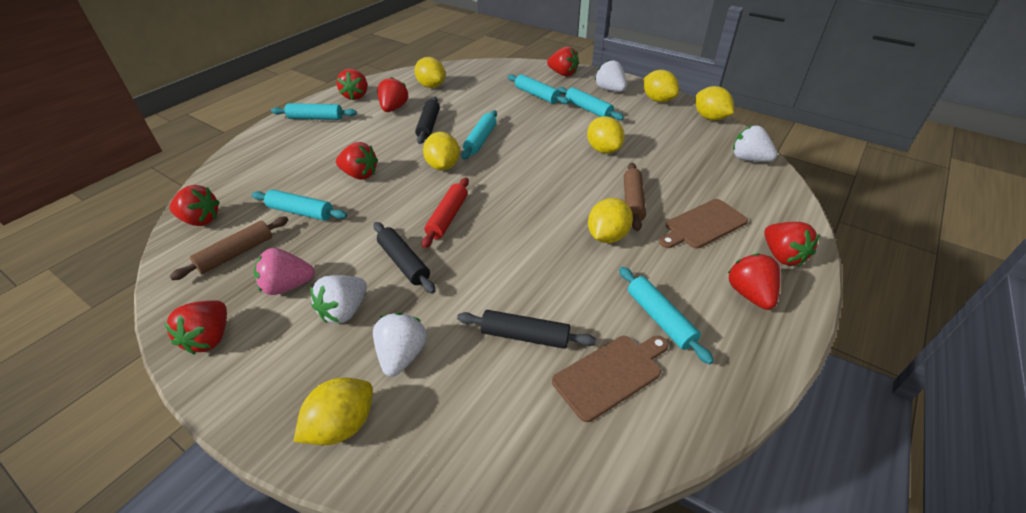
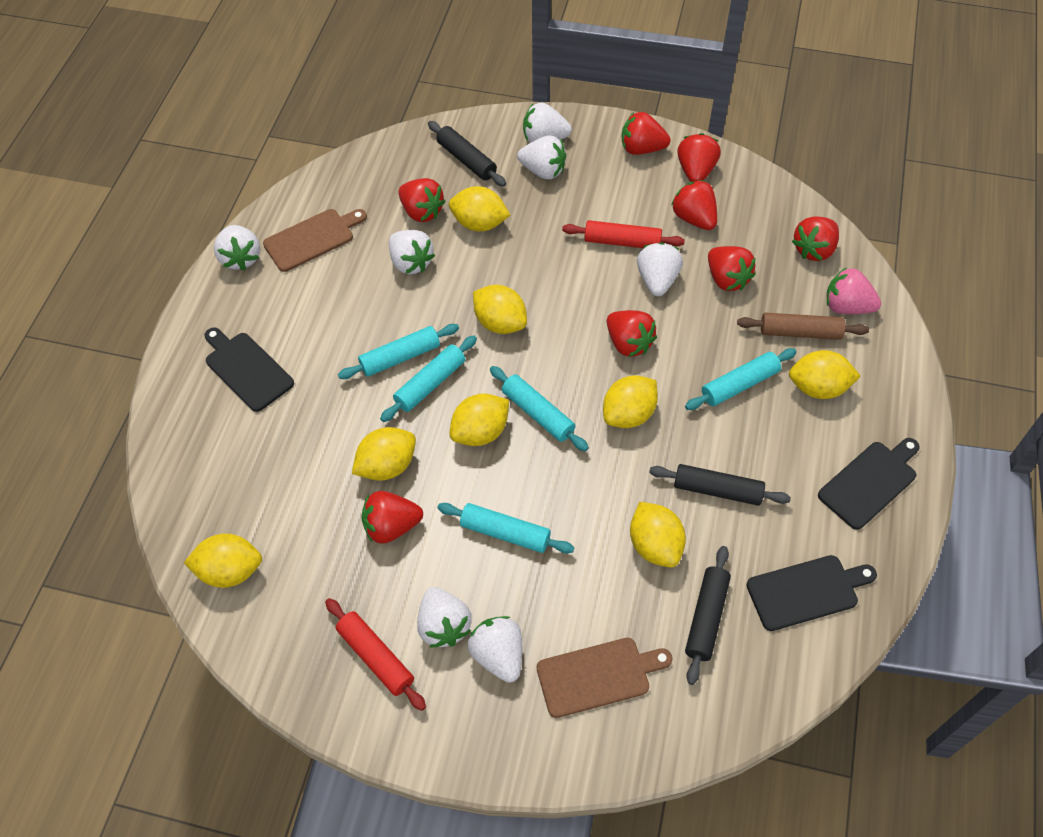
black cutting board: none = 0 -> [204,327,294,412] [747,555,877,631] [818,438,920,530] = 3
brown rolling pin: [169,216,288,280] [624,163,646,231] = 2 -> [737,313,869,340] = 1
red rolling pin: [422,177,469,248] = 1 -> [325,598,426,711] [562,220,685,248] = 2
turquoise rolling pin: [252,190,347,221] [271,103,357,120] [461,110,497,160] [508,74,569,104] [558,87,624,120] [619,267,714,364] = 6 -> [338,324,459,379] [380,335,477,422] [437,503,574,553] [490,366,589,451] [685,348,797,410] = 5
white strawberry: [310,275,367,323] [373,312,427,377] [595,60,627,92] [733,126,777,162] = 4 -> [214,225,260,271] [389,230,435,274] [417,587,472,648] [468,616,522,683] [517,135,566,179] [523,103,572,143] [637,242,683,296] = 7
yellow lemon: [293,378,373,445] [414,57,445,88] [423,132,460,170] [587,116,625,154] [588,198,633,243] [644,70,679,102] [695,86,734,120] = 7 -> [184,533,262,588] [352,427,416,481] [449,186,510,232] [450,393,509,446] [473,285,527,334] [603,375,658,428] [630,502,686,568] [789,350,861,399] = 8

